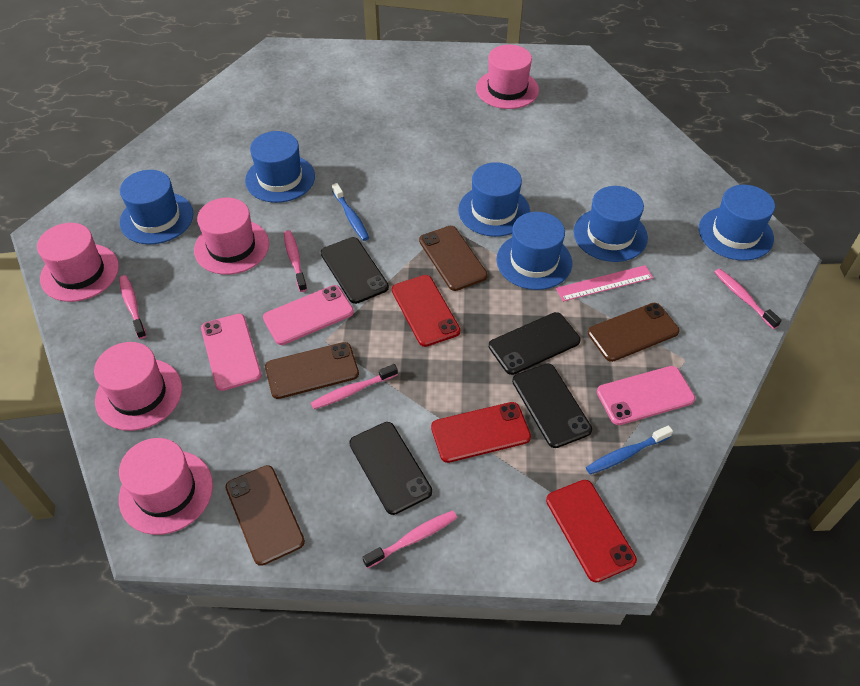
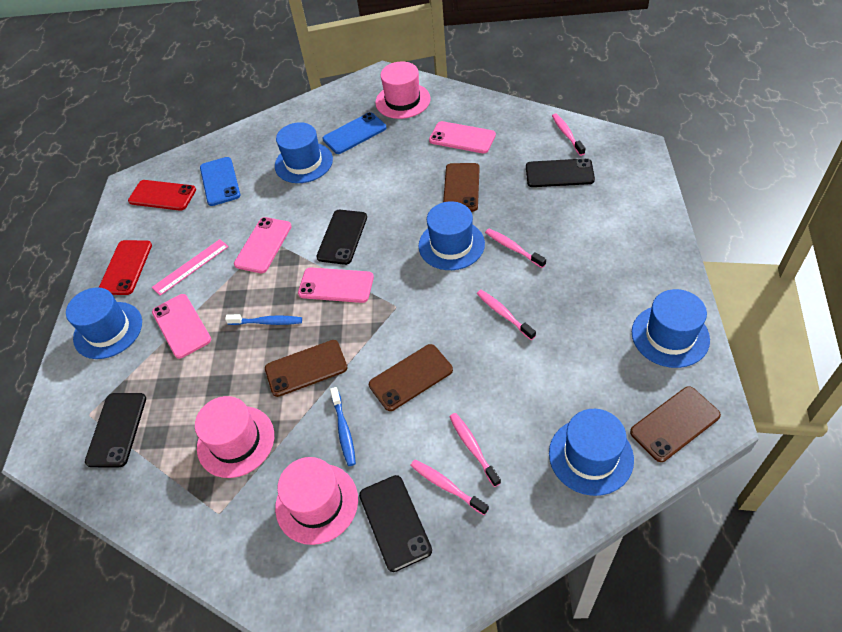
blue hat: [120,170,193,244] [245,131,315,203] [458,162,530,237] [496,212,572,290] [574,186,648,262] [699,185,775,261] = 6 -> [66,287,142,359] [275,122,333,183] [419,201,485,270] [549,409,634,496] [632,289,710,368] = 5
blue phone: none = 0 -> [200,157,240,206] [323,112,386,154] = 2
pink hat: [37,223,119,302] [94,342,182,431] [119,438,213,535] [194,198,269,275] [476,45,539,109] = 5 -> [195,396,274,478] [275,457,358,545] [375,61,430,119] = 3
pink phone: [201,314,262,391] [263,285,354,345] [597,366,695,425] = 3 -> [152,294,211,359] [234,217,292,273] [298,267,374,303] [429,121,496,153] = 4
red phone: [392,275,460,347] [431,402,531,463] [546,480,637,583] = 3 -> [99,240,152,295] [128,180,196,211] = 2

